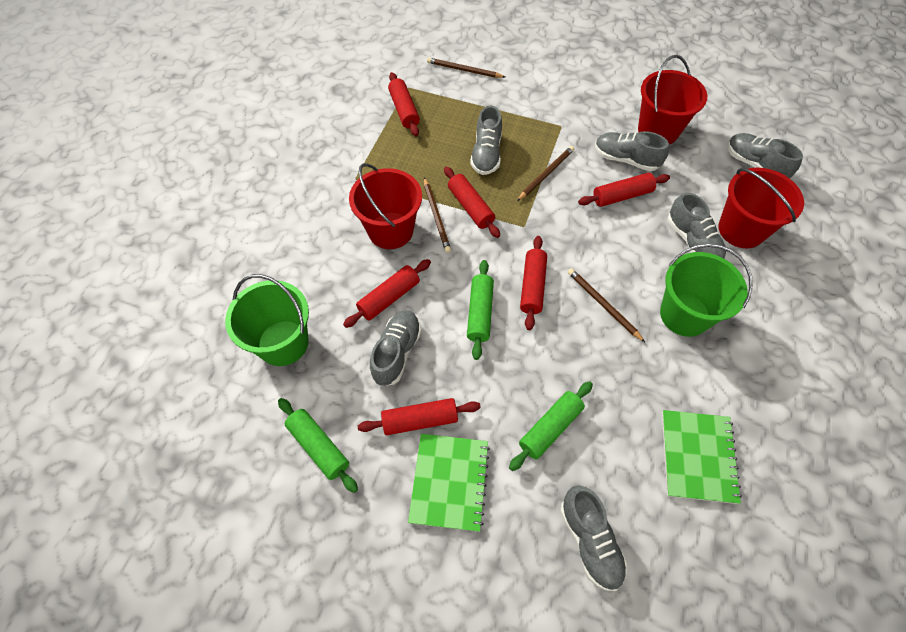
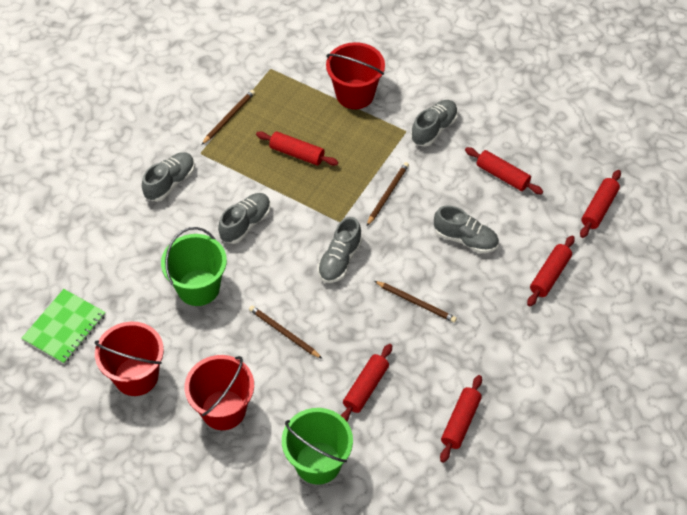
green notebook: [408,434,490,532] [662,410,742,504] = 2 -> [21,289,106,364] = 1
green rolling pin: [278,398,358,493] [467,260,494,360] [509,381,593,471] = 3 -> none = 0
grey shoe: [370,310,422,386] [470,105,502,175] [560,486,628,591] [595,131,669,171] [668,192,726,259] [727,133,803,179] = 6 -> [142,152,195,202] [218,193,271,244] [318,217,362,283] [411,100,458,147] [434,205,499,253] = 5

